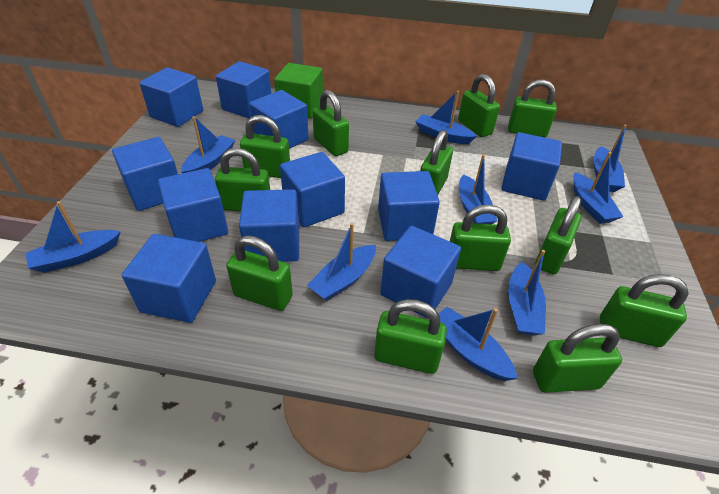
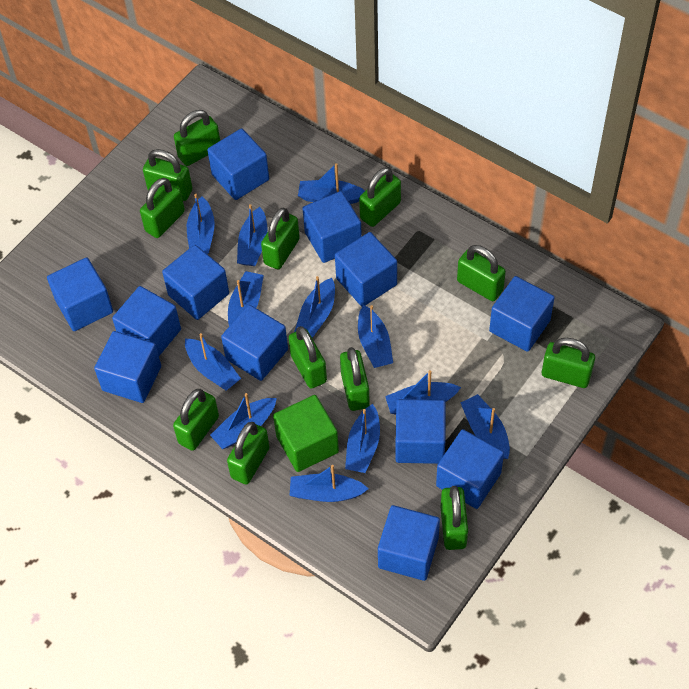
blue boat: [26,201,121,273] [181,116,235,173] [307,223,376,301] [415,91,477,144] [438,307,518,381] [459,154,497,224] [508,250,546,335] [573,152,623,224] [594,124,627,192] = 9 -> [185,333,241,391] [187,194,215,254] [210,393,277,449] [228,271,264,326] [237,204,268,266] [289,465,368,502] [294,276,335,338] [298,163,365,204] [345,404,380,473] [358,305,393,368] [385,370,461,415] [460,394,510,459] = 12
blue cube: [112,137,178,211] [122,234,216,323] [139,67,203,127] [158,168,228,242] [216,61,271,118] [239,189,299,262] [249,90,309,149] [280,152,345,227] [378,171,440,241] [380,226,461,318] [501,132,562,201] = 11 -> [47,257,113,331] [94,331,161,403] [112,286,181,356] [162,245,229,320] [207,128,269,200] [221,305,288,381] [302,191,362,263] [335,232,397,306] [378,505,440,581] [396,399,446,464] [436,429,504,509] [489,276,555,352] = 12

